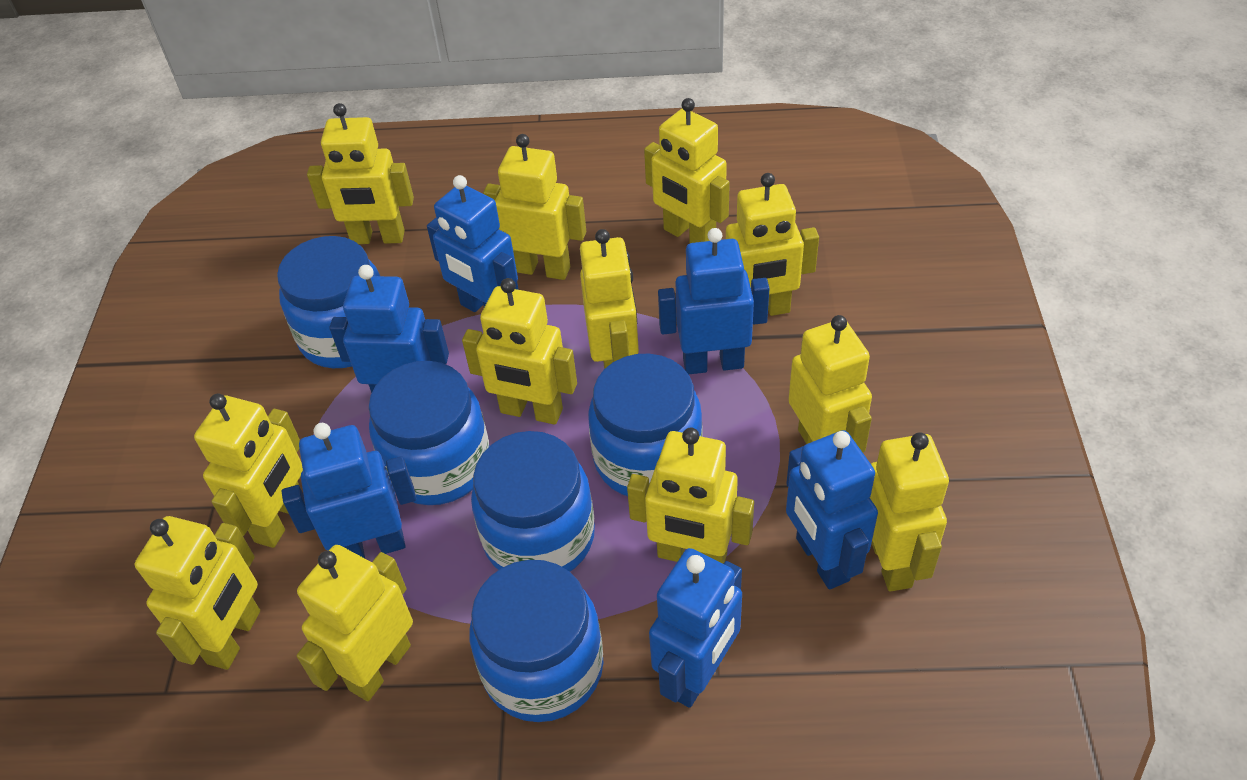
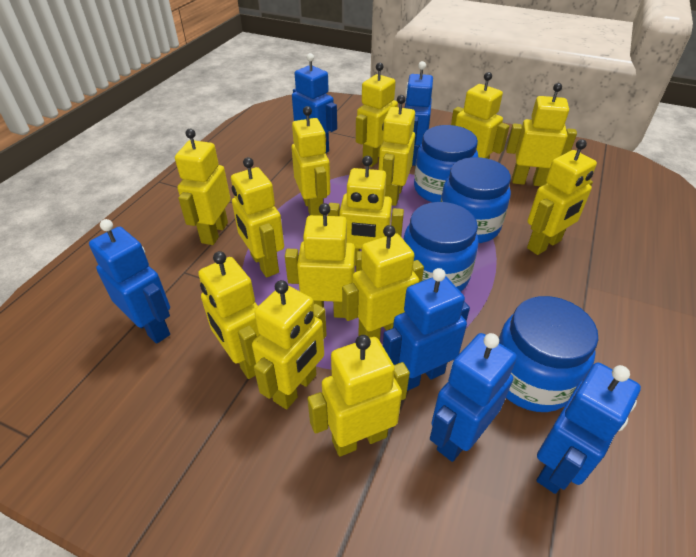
blue jar: [277,236,380,368] [368,361,489,505] [470,560,603,722] [471,431,595,572] [588,354,702,496] = 5 -> [404,202,479,292] [414,125,478,202] [441,157,511,243] [499,296,598,412] = 4
yellow robot: [135,516,260,670] [194,394,303,548] [297,545,413,701] [307,103,414,244] [462,278,577,425] [483,134,586,280] [580,229,639,369] [627,427,754,564] [644,98,730,243] [726,173,819,316] [788,315,872,452] [869,432,949,592] = 12 -> [175,129,231,245] [198,251,260,379] [231,157,284,277] [252,280,327,409] [285,203,362,318] [291,106,330,216] [307,335,410,457] [328,156,404,266] [342,225,424,341] [356,62,398,167] [379,95,415,206] [451,72,510,159] [506,83,577,186] [527,139,597,255] = 14

